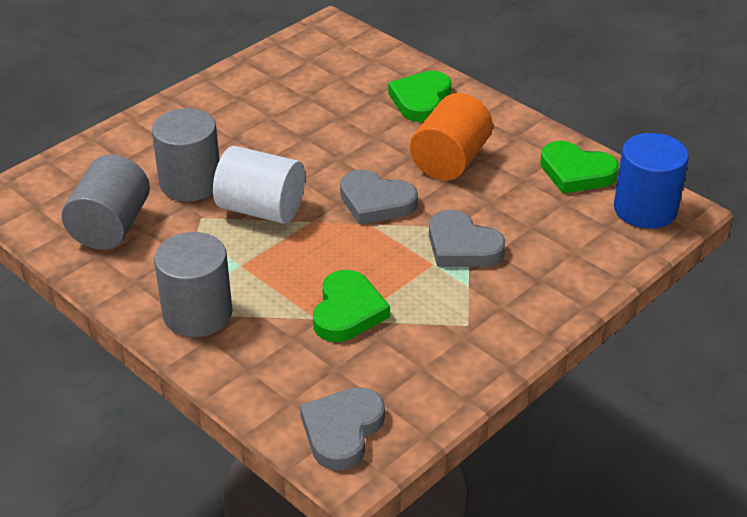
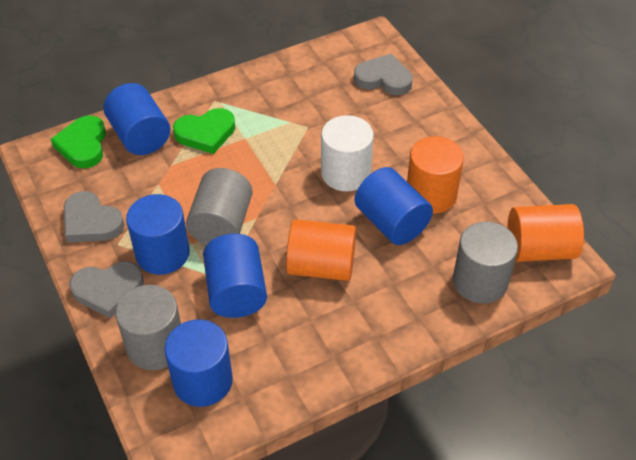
blue cylinder: [614,133,689,229] = 1 -> [103,83,171,155] [126,194,190,275] [164,319,233,407] [203,234,267,318] [354,167,433,245] = 5
green heart: [313,270,390,342] [388,71,452,122] [540,141,619,193] = 3 -> [51,115,106,168] [173,108,235,154] = 2
orange cylinder: [410,93,493,180] = 1 -> [286,219,356,281] [407,136,464,214] [507,204,584,262] = 3

